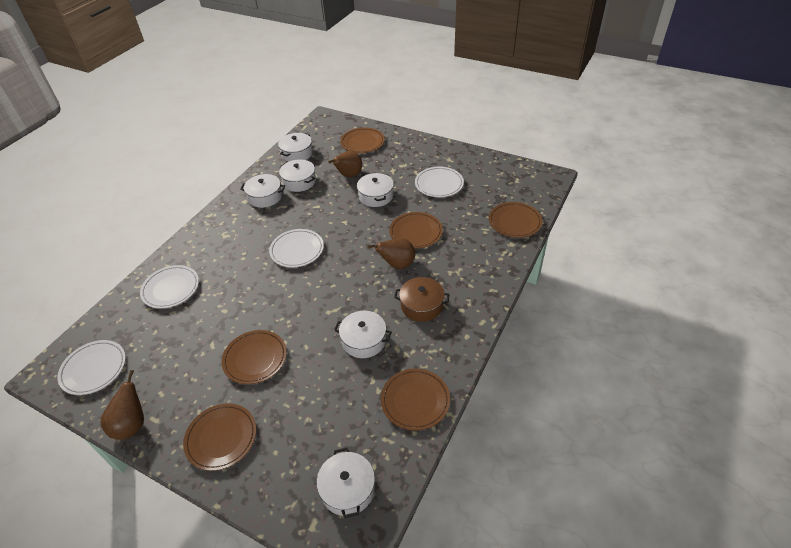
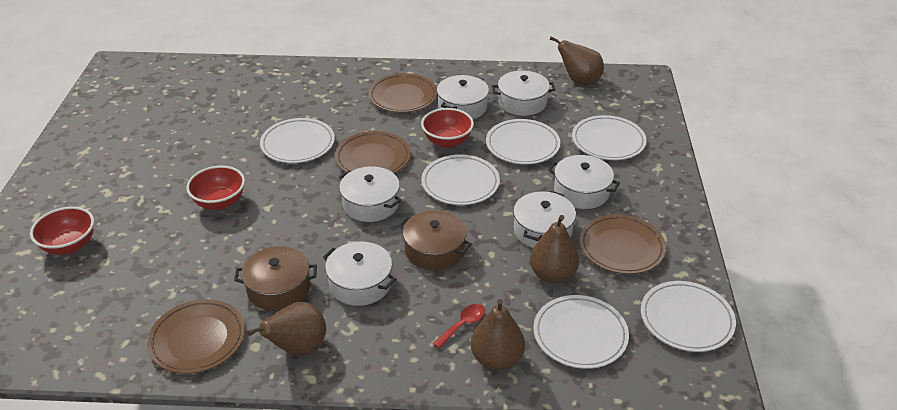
brown pear: [100,370,144,440] [328,151,362,178] [368,238,415,269] = 3 -> [247,302,326,356] [471,299,525,370] [530,215,579,284] [550,36,604,85] = 4
brown plate: [183,403,256,471] [222,330,287,384] [340,127,385,153] [381,368,450,431] [389,212,443,249] [489,202,543,238] = 6 -> [147,299,245,374] [335,131,411,173] [369,73,437,113] [580,214,666,274] = 4
brown pot: [394,277,450,322] = 1 -> [234,246,317,311] [398,210,472,271] = 2
red bowl: none = 0 -> [30,206,94,255] [186,166,245,210] [421,108,474,148] = 3
red spoon: none = 0 -> [433,304,485,349] = 1
white plate: [57,340,126,395] [140,265,199,309] [269,229,324,268] [415,167,464,197] = 4 -> [260,118,335,163] [421,155,500,205] [486,119,560,164] [533,295,629,369] [572,115,647,160] [641,281,736,352] = 6

